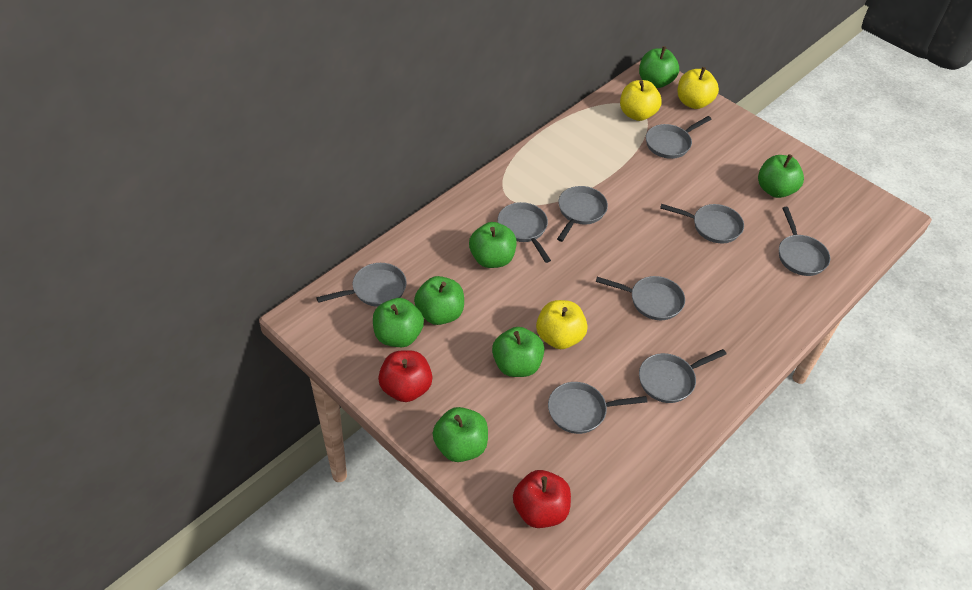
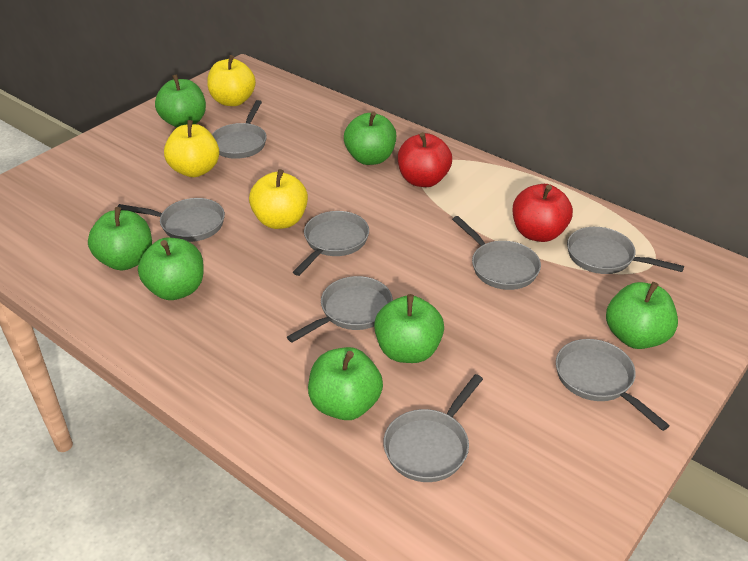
grey pan: [316,263,407,307] [498,202,551,263] [548,382,647,434] [557,186,608,242] [596,276,685,320] [639,349,727,403] [646,116,712,159] [660,204,744,243] [779,207,830,276] = 9 -> [117,198,225,242] [212,100,267,159] [287,276,393,343] [293,211,369,276] [383,374,483,482] [452,216,541,290] [556,339,670,431] [567,227,684,274] = 8

